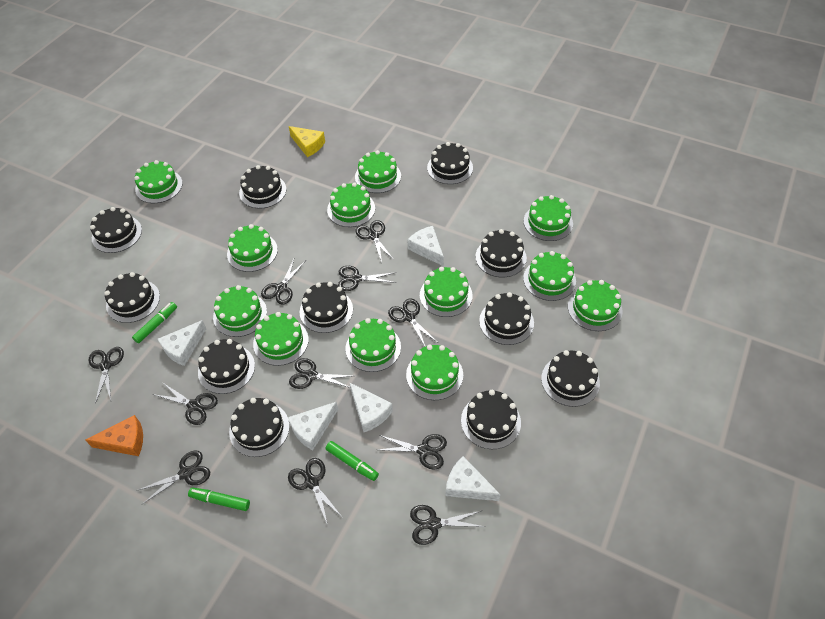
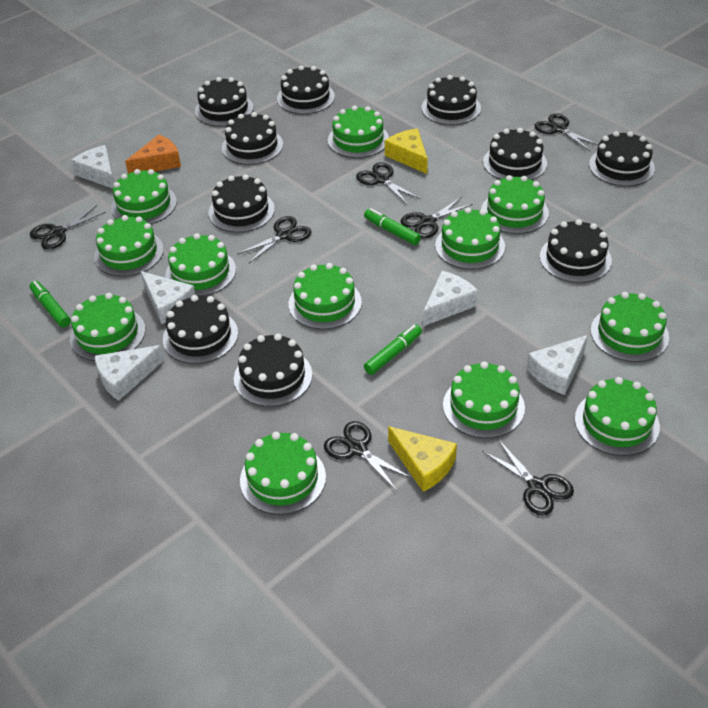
black cake: [90,207,142,253] [104,272,160,323] [198,339,255,394] [229,398,290,457] [239,165,286,209] [300,282,353,333] [427,142,473,184] [461,390,521,449] [475,229,527,277] [479,292,534,345] [541,350,600,407] = 11 -> [163,295,238,364] [195,77,253,126] [208,174,275,232] [222,112,283,165] [234,334,312,407] [277,66,335,114] [422,75,481,125] [483,128,547,180] [540,219,612,283] [589,131,655,186] = 10
black scissors: [89,347,124,404] [136,450,210,504] [153,383,218,425] [261,257,305,305] [288,458,343,525] [289,358,354,389] [338,266,396,291] [355,220,394,263] [377,434,447,470] [388,298,437,346] [410,505,485,545] = 11 -> [30,205,106,250] [237,216,312,263] [324,421,413,491] [356,162,421,205] [400,197,473,239] [482,439,574,516] [534,113,599,151] = 7
yellow cheese: [289,126,325,157] = 1 -> [385,129,428,174] [388,426,457,492] = 2

